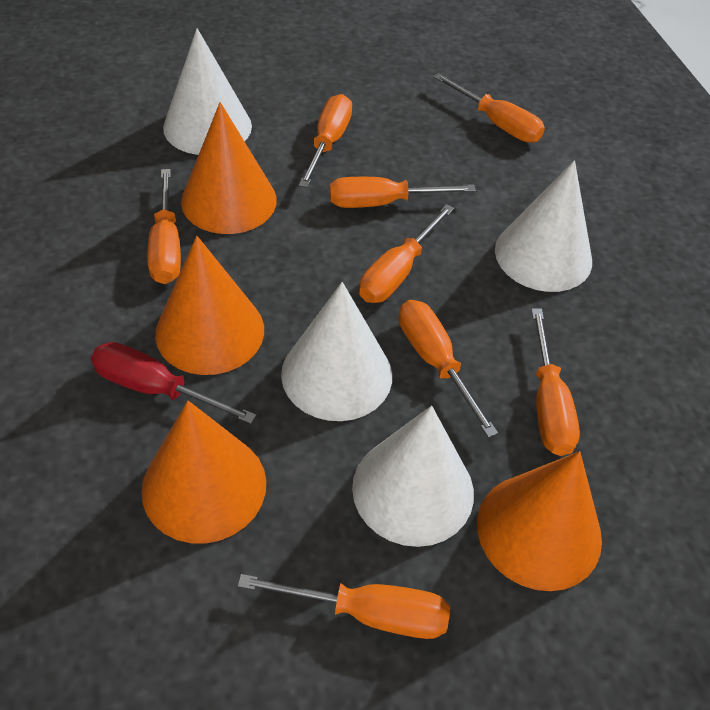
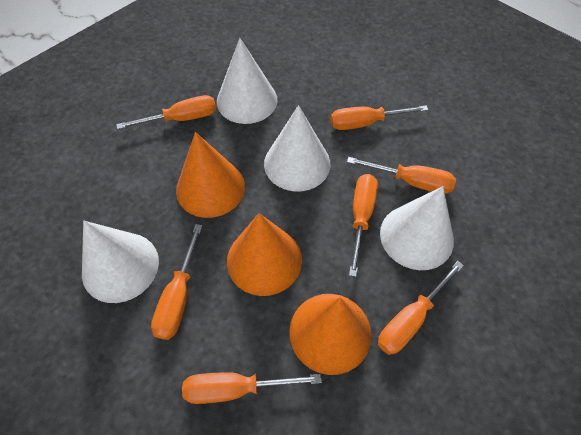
orange cone: [141,401,266,543] [155,236,264,375] [181,102,277,234] [477,451,602,591] = 4 -> [176,132,245,218] [227,213,302,296] [290,294,372,375] = 3
orange screwdriver: [147,169,181,284] [238,574,450,639] [299,94,352,188] [329,177,476,208] [359,204,454,303] [399,300,498,438] [434,73,545,142] [531,308,580,456] = 8 -> [116,95,216,129] [151,224,202,340] [182,372,322,404] [331,105,428,130] [347,157,456,194] [349,174,378,277] [378,261,464,355] = 7
red screwdriver: [91,342,257,424] = 1 -> none = 0

